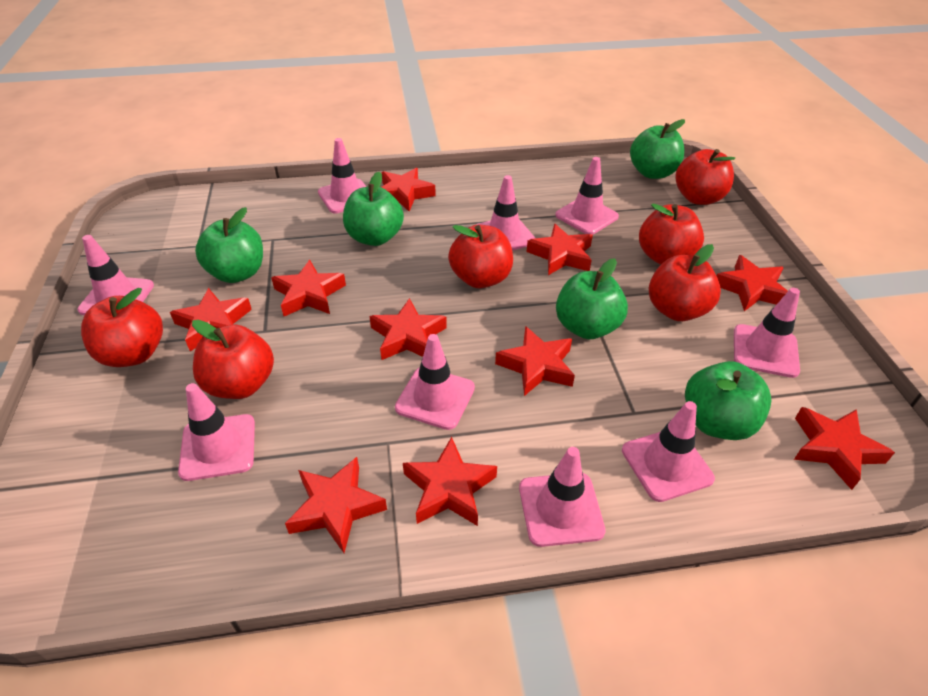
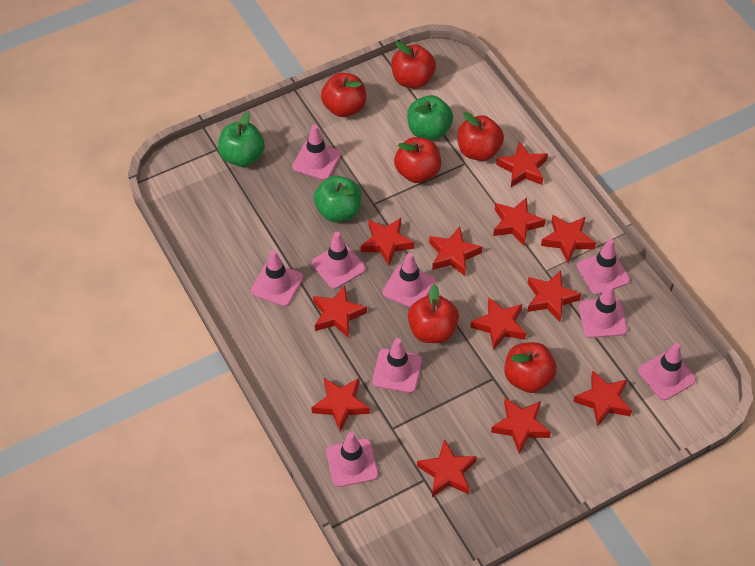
green apple: [195,207,263,283] [343,172,404,246] [556,258,628,339] [630,119,685,179] [685,361,771,440] = 5 -> [218,112,265,167] [314,176,361,222] [407,95,453,140] = 3
red star: [170,288,252,351] [271,260,346,316] [285,457,387,553] [369,298,447,360] [382,168,436,212] [403,437,497,526] [495,326,575,396] [526,224,593,275] [717,255,788,311] [794,407,895,490] = 10 -> [311,378,370,432] [313,286,367,338] [361,218,414,266] [417,439,477,497] [429,227,482,276] [471,298,526,350] [491,398,551,454] [493,197,545,246] [496,141,548,187] [527,270,581,322] [541,215,596,263] [573,371,632,427] = 12

